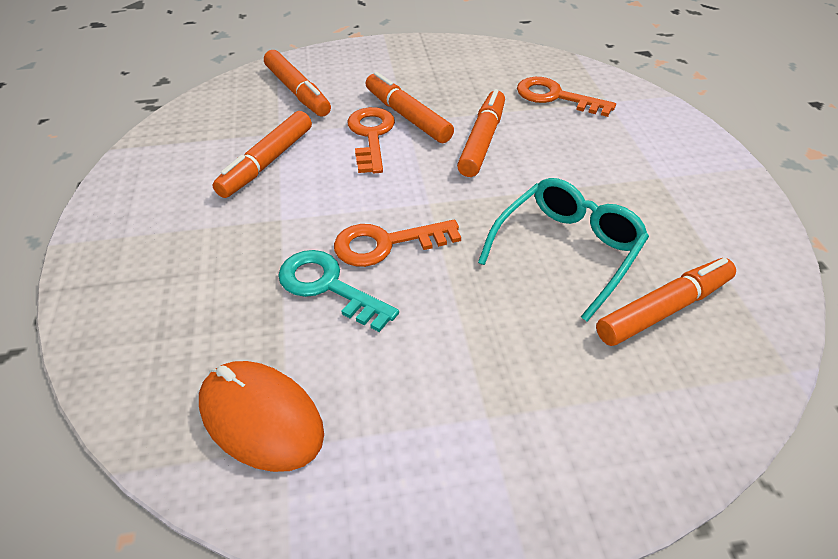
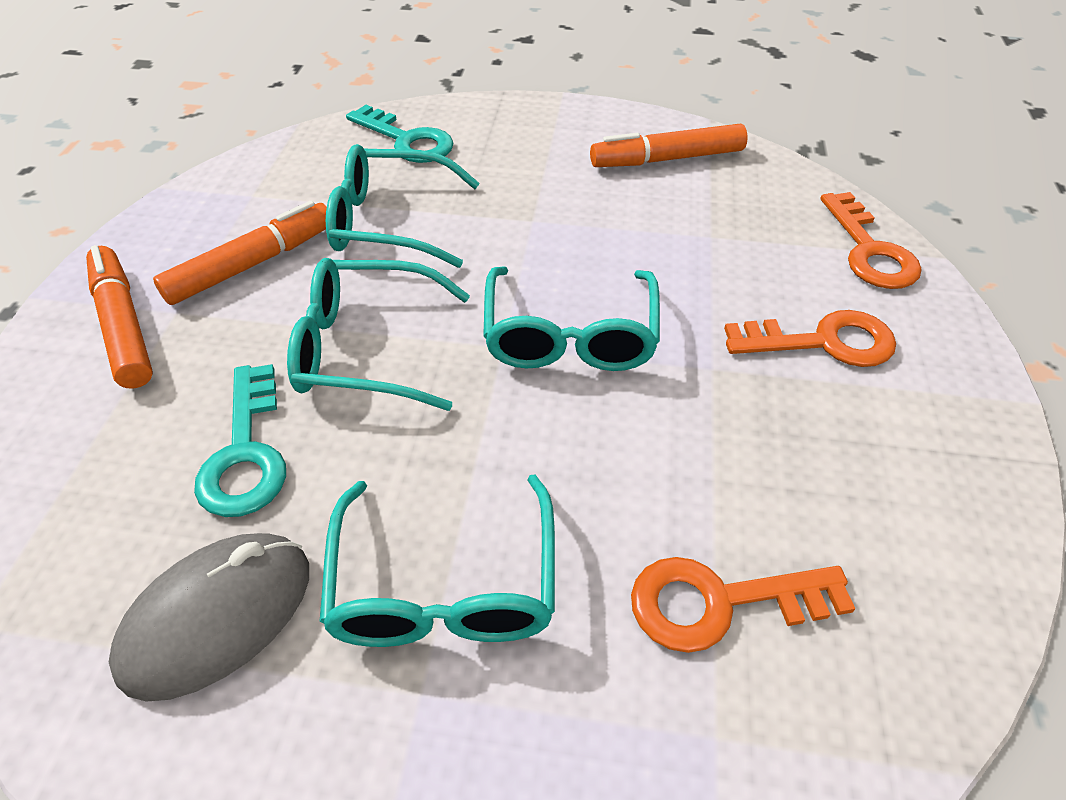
grey mouse: none = 0 -> [109,533,309,702] = 1
orange marker: [213,111,312,198] [264,50,331,117] [365,72,454,143] [457,89,505,177] [596,258,736,346] = 5 -> [86,245,153,389] [153,201,327,305] [590,123,748,167] = 3
orange mouse: [199,361,324,472] = 1 -> none = 0
turquoise glasses: [478,178,649,322] = 1 -> [287,258,470,411] [319,474,555,647] [326,144,480,268] [483,267,660,371] = 4
turquoise key: [278,250,399,332] = 1 -> [194,364,286,517] [346,105,453,163] = 2

